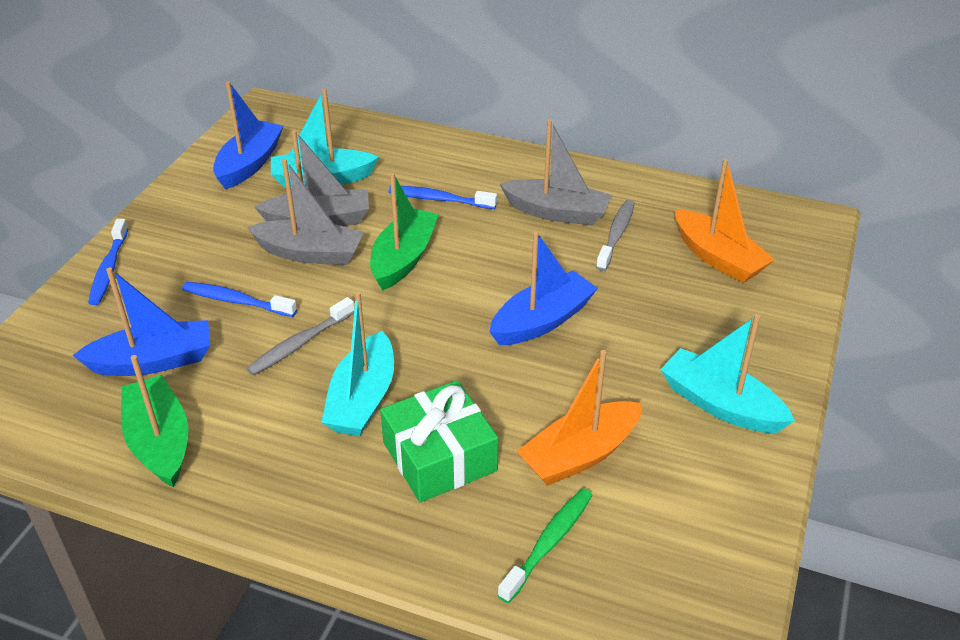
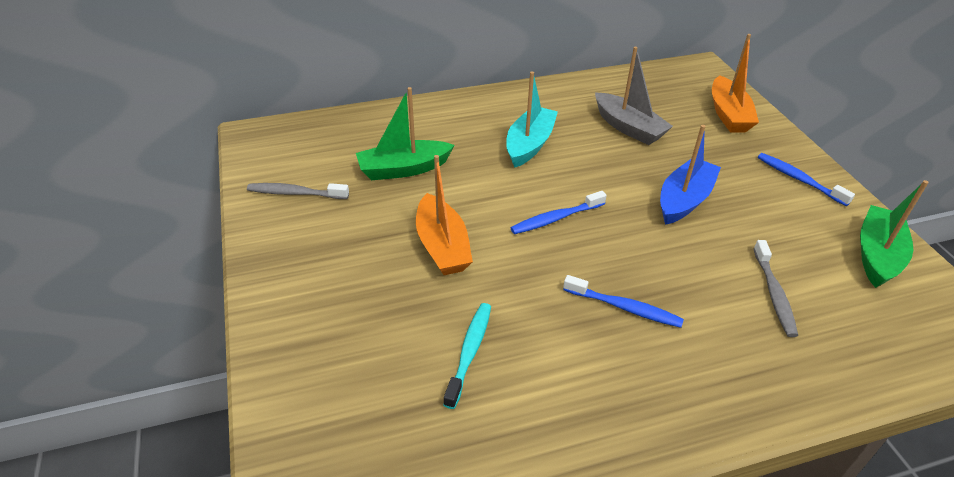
blue boat: [72,267,210,376] [213,81,283,189] [490,231,598,345] = 3 -> [660,125,721,225] = 1
green gift: [380,380,498,502] = 1 -> none = 0
green toothbrush: [497,488,593,603] = 1 -> none = 0
grey boat: [247,159,364,265] [254,130,369,226] [500,119,611,225] = 3 -> [595,47,673,145] = 1
turquoise boat: [271,89,379,188] [321,291,394,436] [660,314,795,433] = 3 -> [506,71,558,168] = 1
turquoise toothbrush: none = 0 -> [443,303,491,409] = 1

